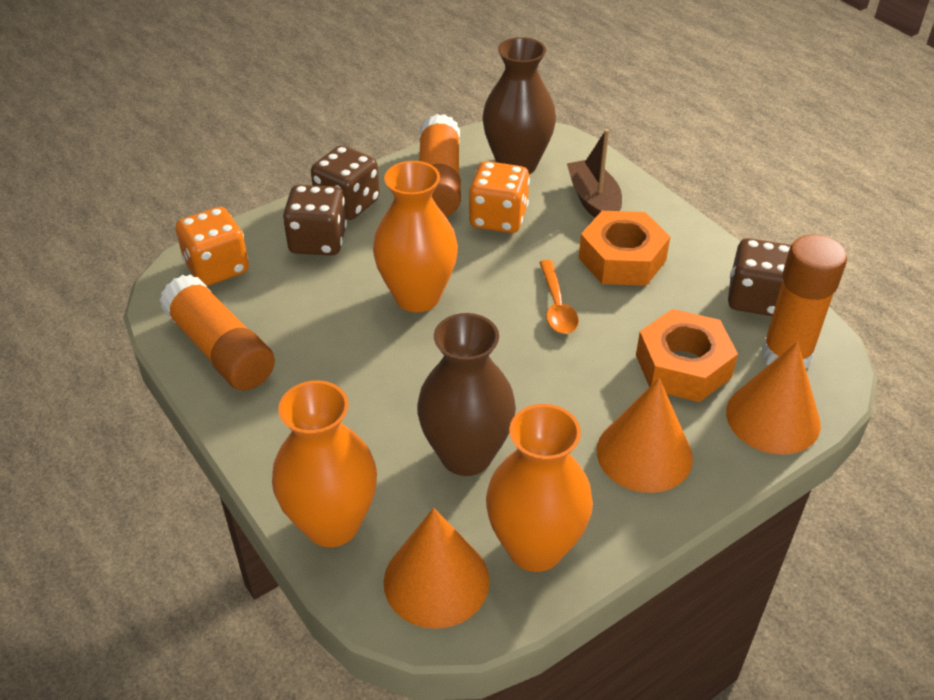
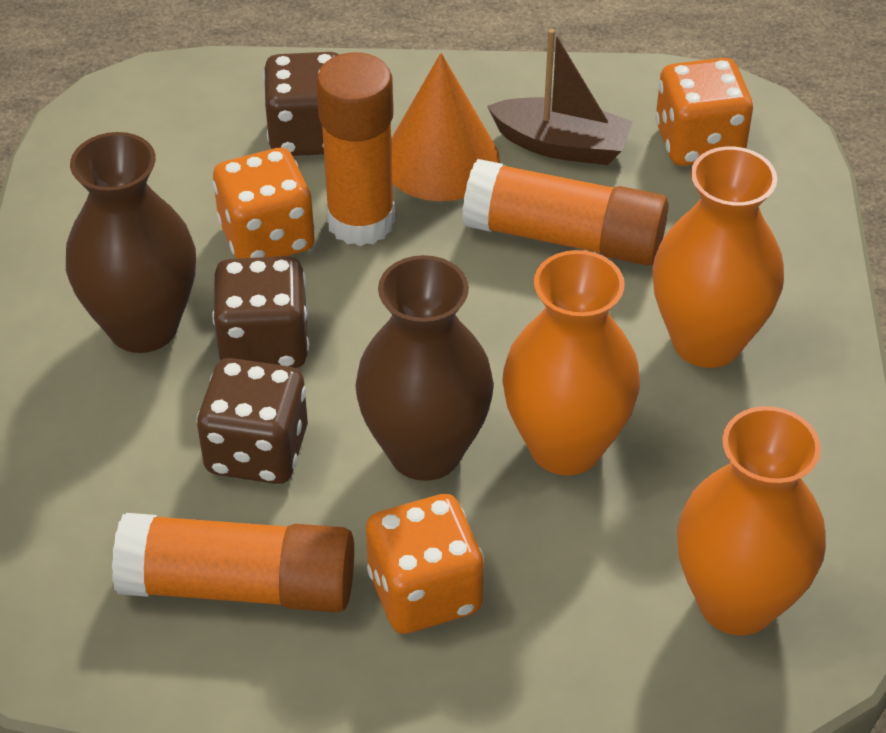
orange cone: [384,508,490,629] [597,378,693,493] [726,342,821,454] = 3 -> [391,53,500,201] = 1
orange dice: [176,207,249,286] [469,161,530,233] = 2 -> [213,148,315,259] [366,494,484,634] [655,58,753,166] = 3
orange nut: [579,211,670,286] [636,309,738,402] = 2 -> none = 0
orange spoon: [539,260,579,334] = 1 -> none = 0

